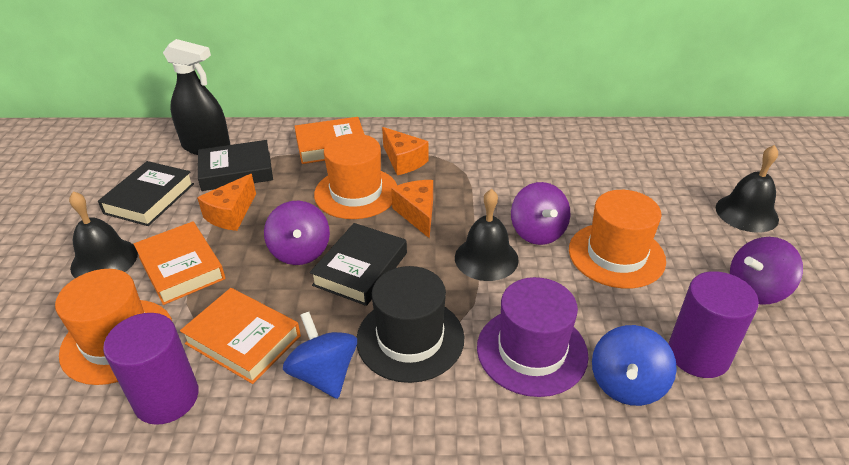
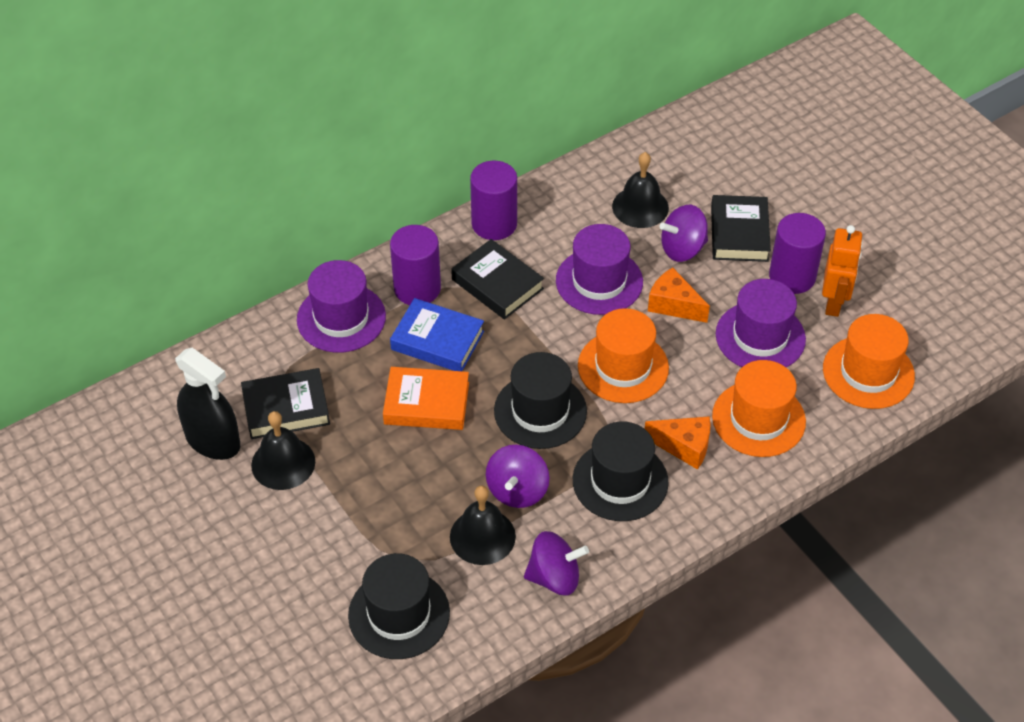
black hat: [356,266,464,383] = 1 -> [348,553,450,659] [494,352,587,449] [573,421,669,521] = 3
blue book: none = 0 -> [390,298,484,371] = 1
blue spinning top: [283,312,357,399] [592,325,677,406] = 2 -> none = 0
orange book: [134,221,225,305] [180,288,301,384] [294,117,365,164] = 3 -> [383,367,469,430] = 1
orange cheese: [197,174,256,231] [382,127,428,175] [391,180,433,239] = 3 -> [645,416,711,470] [648,268,710,323] = 2
orange robot: none = 0 -> [822,225,863,317] = 1
purple cylinder: [103,313,199,425] [669,271,759,378] = 2 -> [390,225,441,305] [470,161,517,240] [769,213,826,294] = 3
purple hat: [477,277,589,397] = 1 -> [297,260,386,353] [556,224,643,315] [716,279,806,367] = 3

